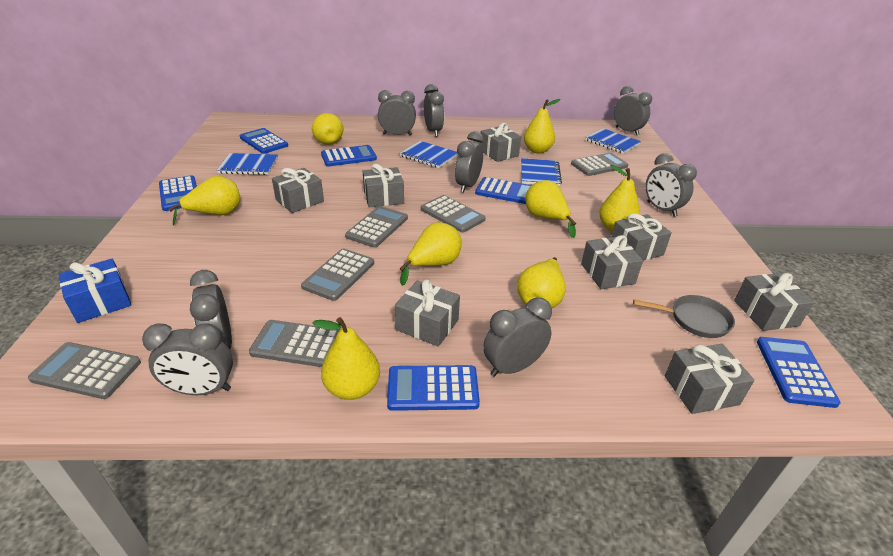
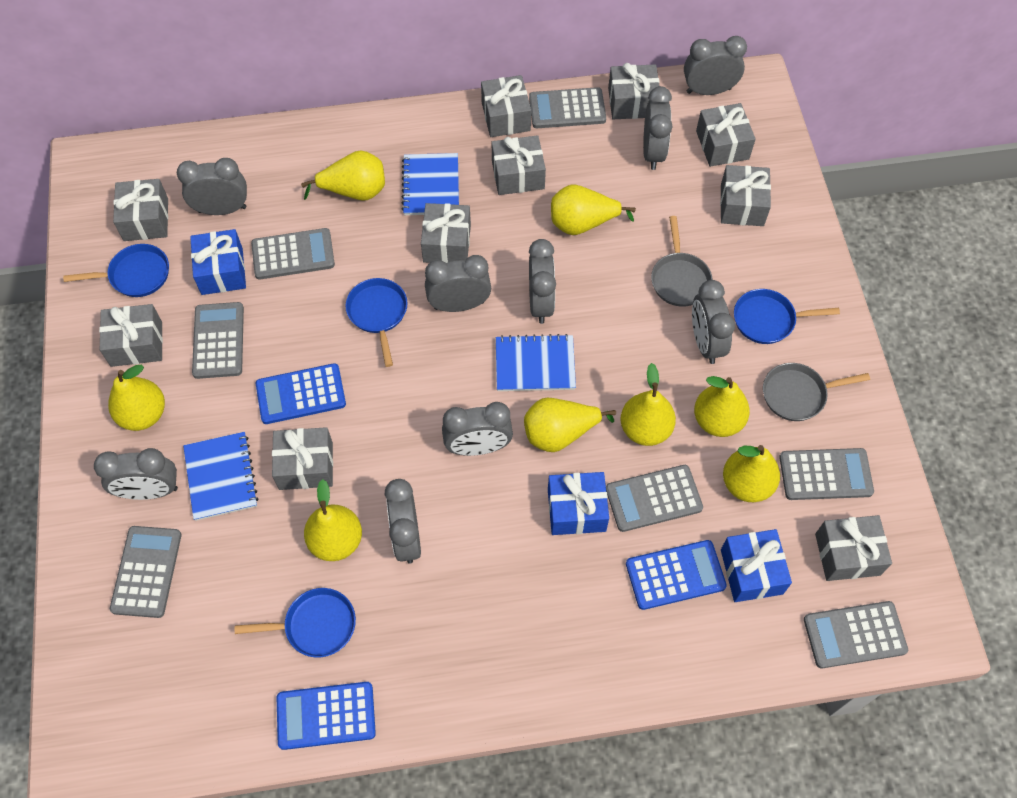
blue calculator: [159,175,197,211] [240,128,288,154] [321,145,377,167] [387,365,480,411] [475,177,532,204] [757,337,841,408] = 6 -> [256,363,346,424] [276,682,376,750] [626,540,727,610] = 3
blue gift: [59,259,131,323] = 1 -> [190,229,246,295] [548,472,609,535] [721,529,792,602] = 3
blue notebook: [217,153,278,175] [400,141,458,168] [521,158,562,186] [585,128,641,154] = 4 -> [183,432,258,521] [402,153,459,215] [496,334,576,391] = 3
blue pan: none = 0 -> [63,244,169,297] [235,588,356,657] [345,278,408,367] [734,289,840,344] = 4
grey calculator: [28,342,141,399] [249,320,339,367] [301,248,374,301] [345,206,408,248] [421,195,485,233] [571,153,628,176] = 6 -> [110,526,181,618] [192,302,244,379] [251,228,335,280] [529,87,606,128] [606,465,703,532] [779,448,874,500] [804,601,908,668] = 7
grey clock: [142,323,233,395] [190,270,232,349] [378,90,416,136] [424,84,444,137] [455,131,484,193] [483,298,552,377] [614,86,652,135] [645,153,697,217] = 8 -> [94,448,178,500] [177,158,247,215] [385,479,421,564] [425,255,491,312] [442,402,513,456] [529,239,556,324] [643,86,672,170] [684,36,747,95] [692,280,735,364] = 9
grey gift: [272,168,324,213] [363,164,404,207] [395,280,460,347] [480,123,521,162] [581,235,643,289] [611,213,672,261] [665,344,755,414] [734,273,814,331] = 8 -> [99,304,163,367] [113,179,168,241] [272,427,333,490] [421,203,471,263] [481,75,531,137] [491,135,546,195] [608,63,659,119] [696,103,756,167] [720,165,771,226] [815,515,892,581] = 10
grey pan: [633,295,735,338] = 1 -> [651,216,712,307] [763,363,870,421] = 2

